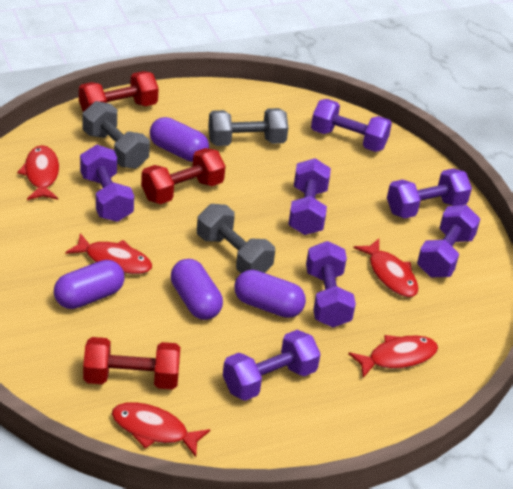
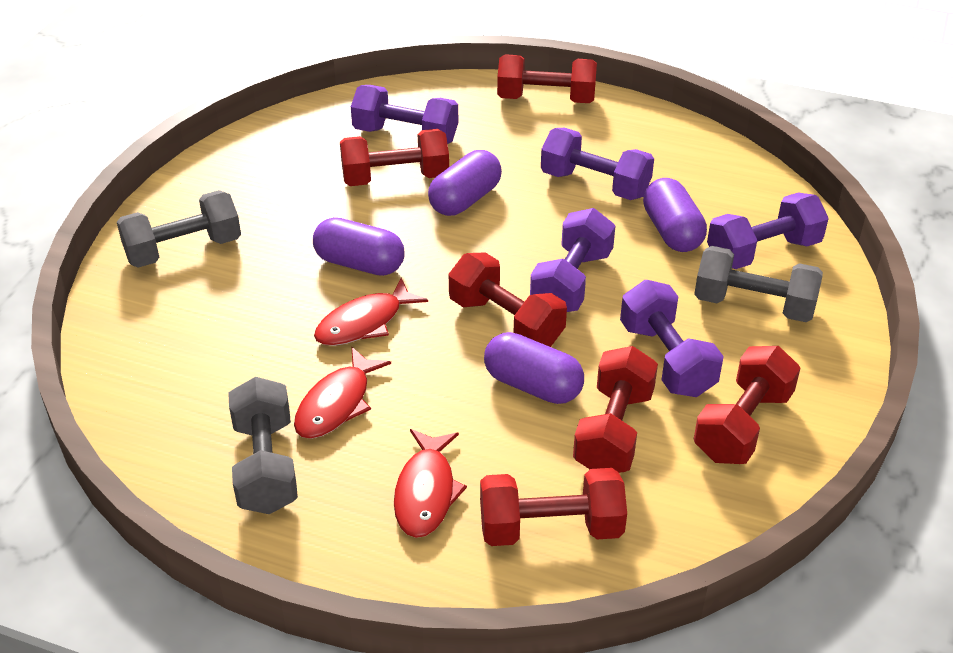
purple dumbbell: [80,145,134,222] [223,330,321,401] [288,158,331,235] [306,241,356,328] [311,99,392,152] [387,168,472,219] [417,205,480,277] = 7 -> [351,85,458,144] [530,208,616,312] [541,128,654,200] [620,280,724,397] [707,193,829,269] = 5
red dumbbell: [79,71,159,112] [83,337,180,390] [141,148,225,204] = 3 -> [340,129,449,186] [449,252,567,347] [480,468,627,546] [497,55,597,103] [573,346,658,473] [694,346,801,464] = 6
red fish: [17,145,59,200] [65,233,152,274] [112,402,210,457] [348,335,438,378] [353,239,419,297] = 5 -> [294,347,391,439] [314,278,428,346] [394,429,467,538] = 3

